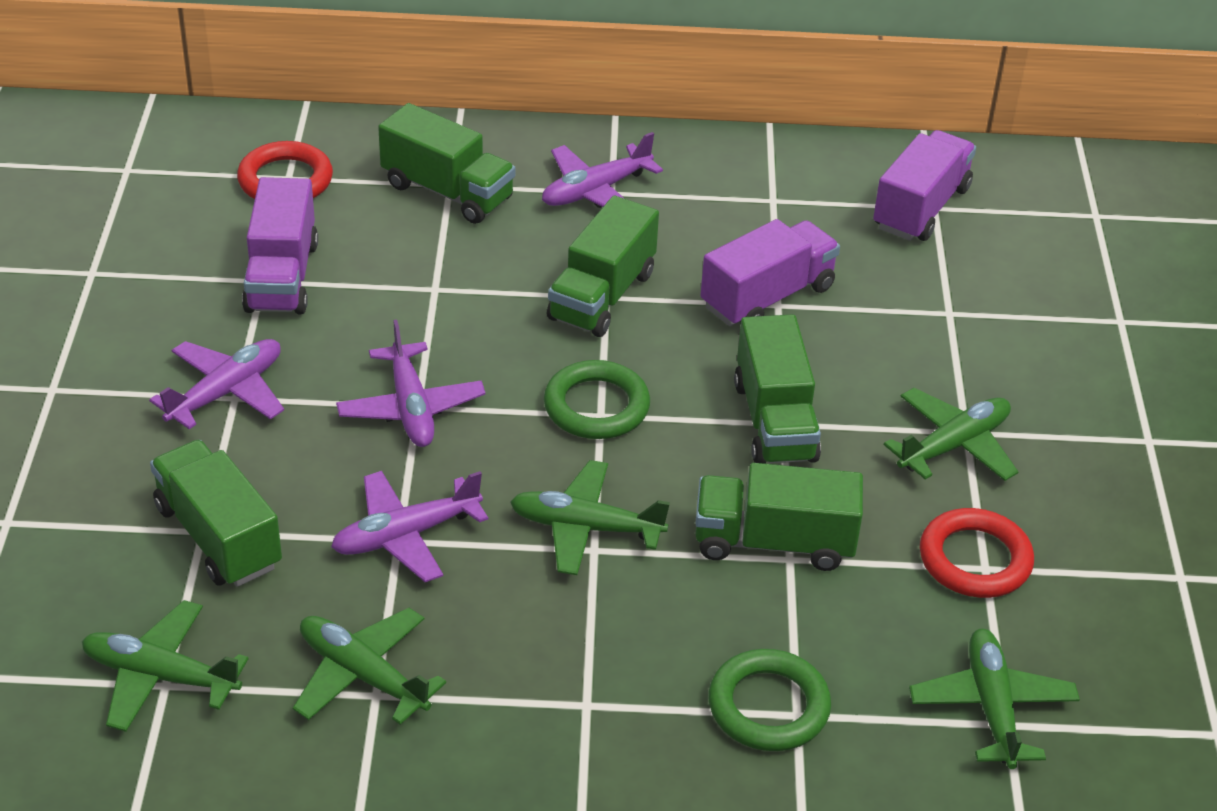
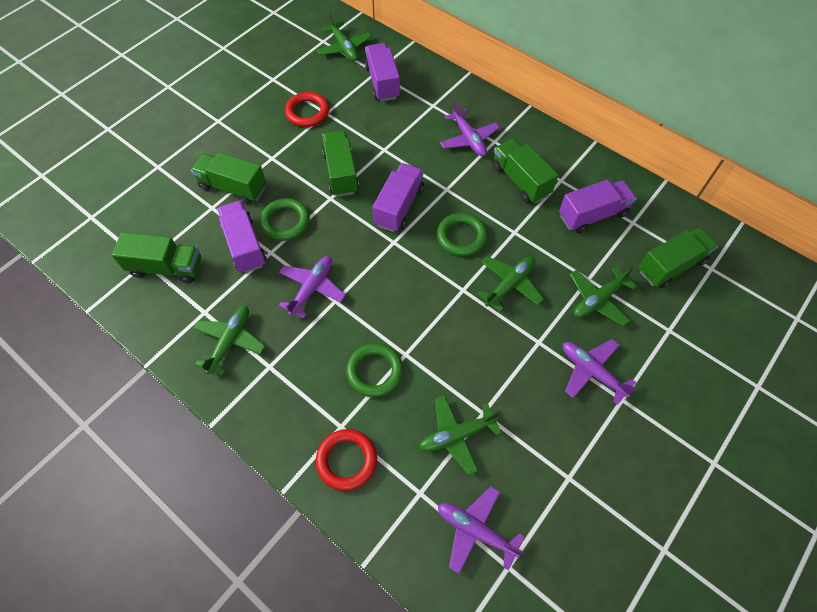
green ring: [544,360,650,439] [708,649,831,751] = 2 -> [260,198,310,241] [346,343,403,397] [437,213,487,256] = 3
purple truck: [242,177,318,314] [700,219,840,326] [873,130,976,241] = 3 -> [217,200,267,273] [365,43,401,102] [372,163,424,232] [559,179,637,233] = 4

